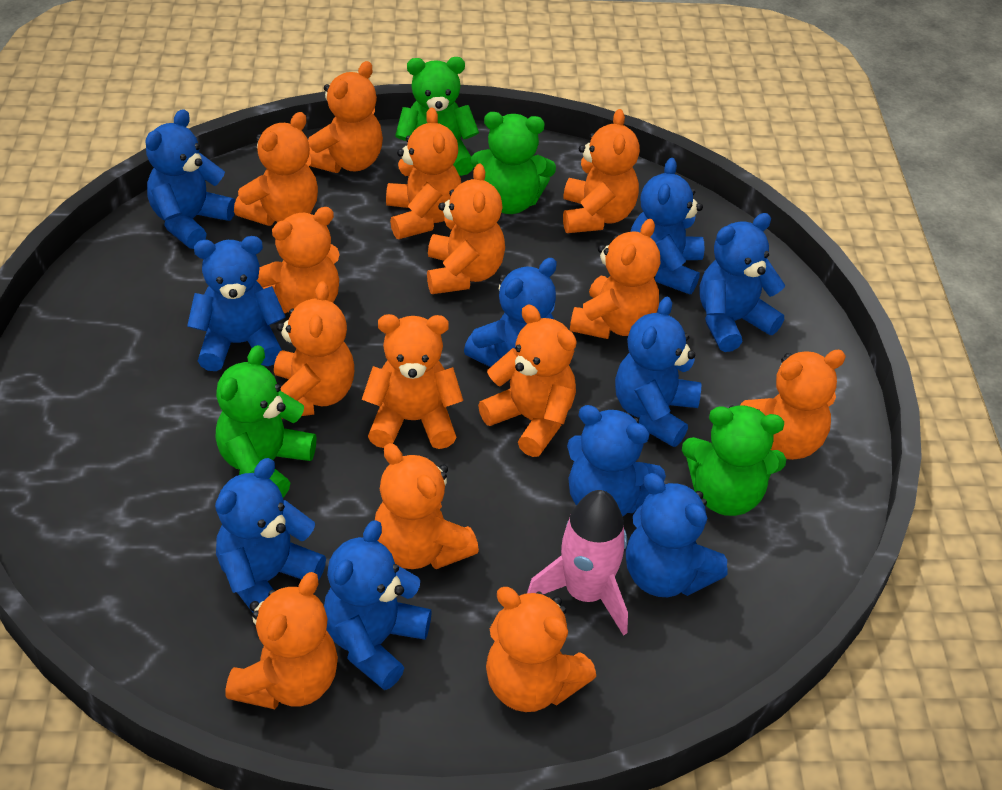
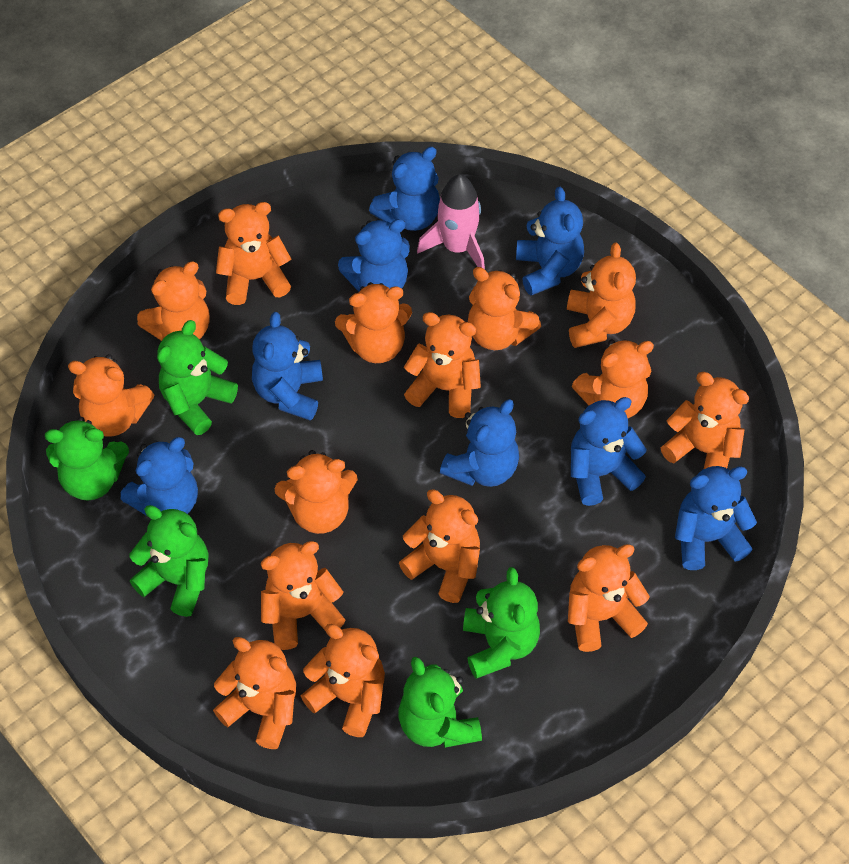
blue teddy bear: [146,109,235,249] [187,236,286,371] [215,458,326,613] [324,520,432,690] [464,258,557,367] [567,405,666,516] [615,297,701,447] [626,473,728,597] [630,158,704,294] [699,213,785,352] = 10 -> [121,437,198,516] [252,312,323,421] [338,219,410,292] [369,147,440,231] [440,399,519,487] [516,187,584,296] [571,397,647,506] [675,466,757,570] = 8
green teddy bear: [215,345,316,497] [395,57,479,176] [471,112,556,214] [682,405,786,516] = 4 -> [45,417,129,500] [129,505,209,617] [157,320,238,435] [399,657,482,748] [463,567,540,679] = 5
orange teddy bear: [225,572,338,709] [234,112,318,226] [257,207,340,313] [274,281,354,418] [308,61,383,173] [362,314,463,449] [375,443,479,569] [386,107,461,239] [427,163,505,294] [478,305,577,457] [486,587,596,712] [563,109,640,233] [570,219,660,339] [740,350,846,460] = 14 -> [68,354,154,437] [137,261,210,341] [213,637,296,749] [216,202,291,305] [261,541,346,650] [274,450,358,534] [301,624,385,737] [335,282,412,363] [399,490,480,603] [404,312,481,418] [468,267,541,350] [567,243,636,348] [568,544,650,652] [572,339,654,418] [661,372,749,469] = 15

